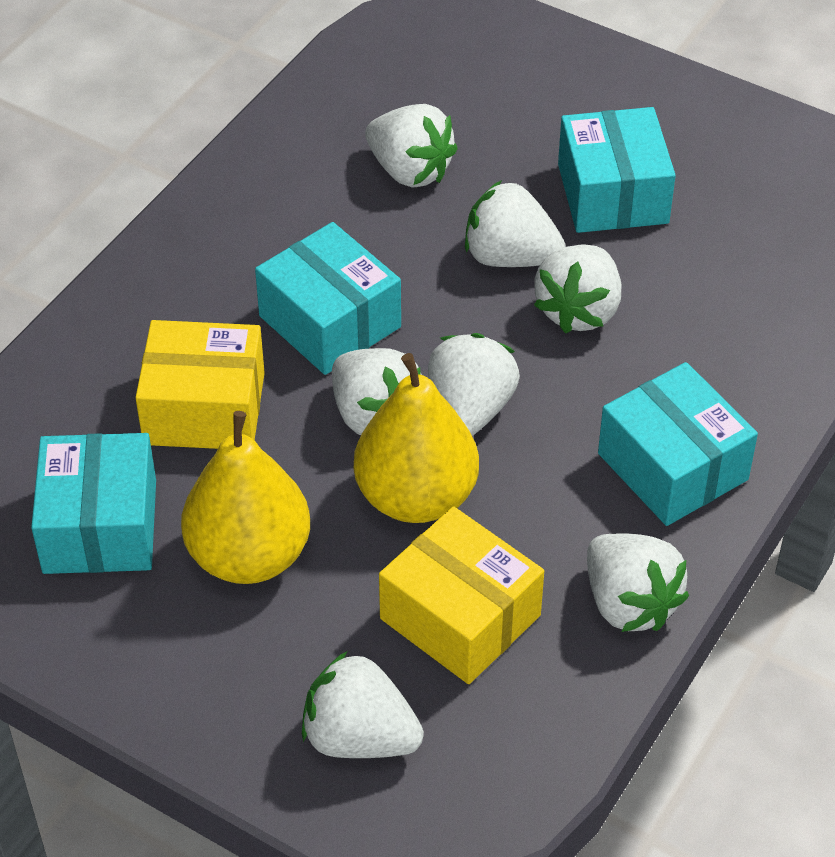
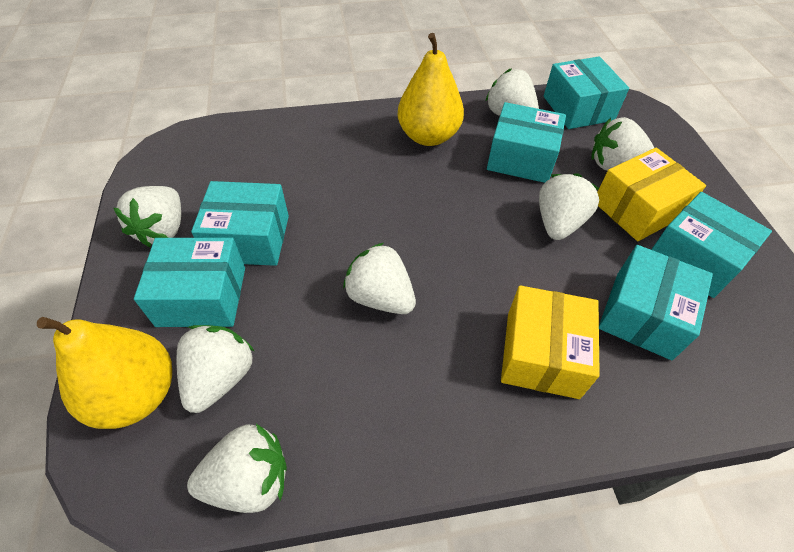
turquoise box: [31,433,156,574] [255,222,401,375] [558,107,676,233] [598,362,758,526] = 4 -> [134,238,245,327] [191,181,289,266] [487,102,566,183] [544,56,629,129] [599,245,713,360] [651,192,772,298] = 6

